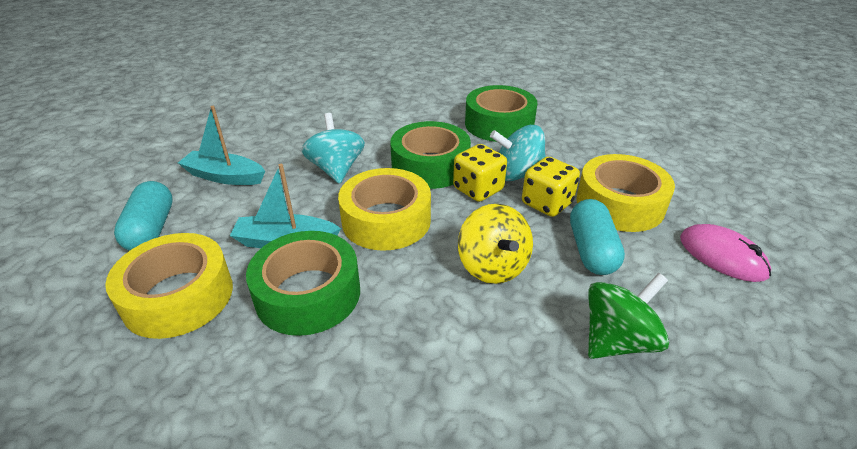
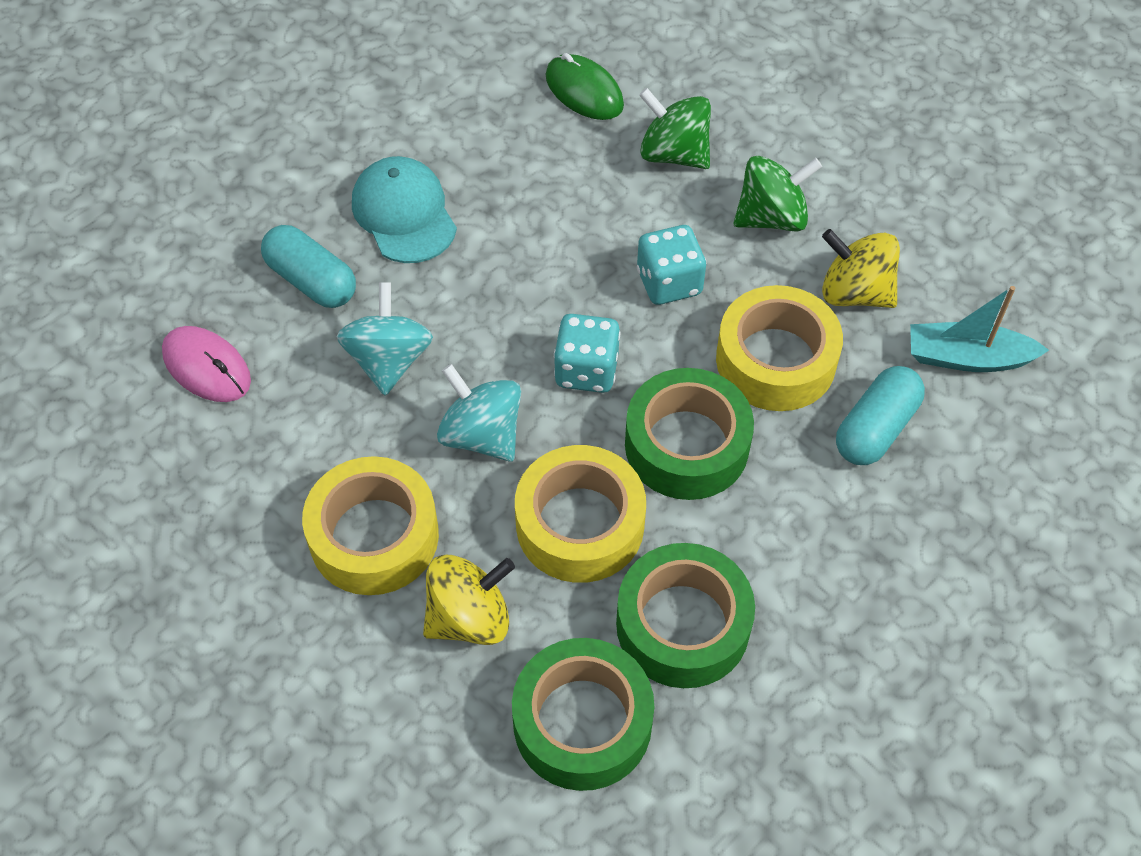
green mouse: none = 0 -> [546,53,624,120] = 1
green spinning top: [588,273,669,359] = 1 -> [639,88,711,169] [734,156,822,232] = 2
turquoise boat: [178,106,265,185] [230,164,341,248] = 2 -> [910,286,1049,372] = 1
turquoise cap: none = 0 -> [352,156,457,263] = 1
turquoise dice: none = 0 -> [554,314,620,393] [637,225,706,305] = 2
yellow dice: [453,144,507,202] [522,157,580,217] = 2 -> none = 0
yellow spinning top: [458,204,533,284] = 1 -> [423,555,515,645] [822,229,900,308] = 2

